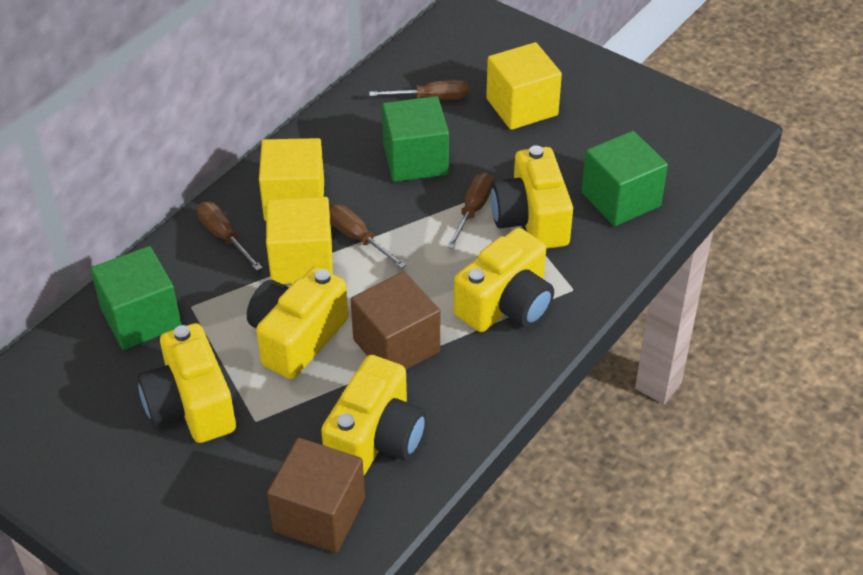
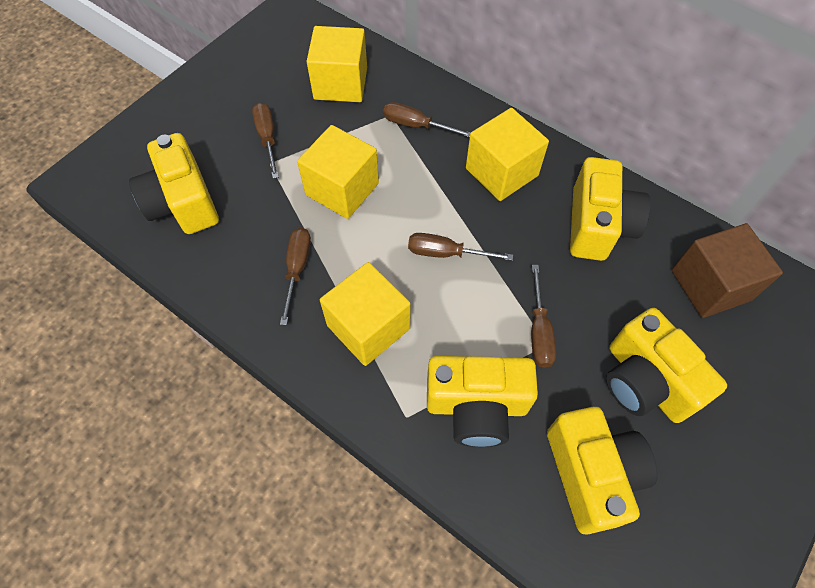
brown cube: [267,438,365,553] [351,272,440,370] = 2 -> [672,223,783,318] = 1
brown screwdriver: [197,202,263,271] [329,204,406,269] [369,80,468,100] [447,172,494,249] = 4 -> [252,102,279,179] [280,228,311,325] [383,102,471,138] [408,233,513,261] [531,265,556,368] = 5
green cube: [91,246,181,350] [382,96,449,182] [582,131,668,226] = 3 -> none = 0
yellow cube: [259,138,324,221] [266,197,333,284] [486,42,562,130] = 3 -> [297,125,379,219] [307,26,367,102] [320,262,411,366] [466,108,549,201] = 4

